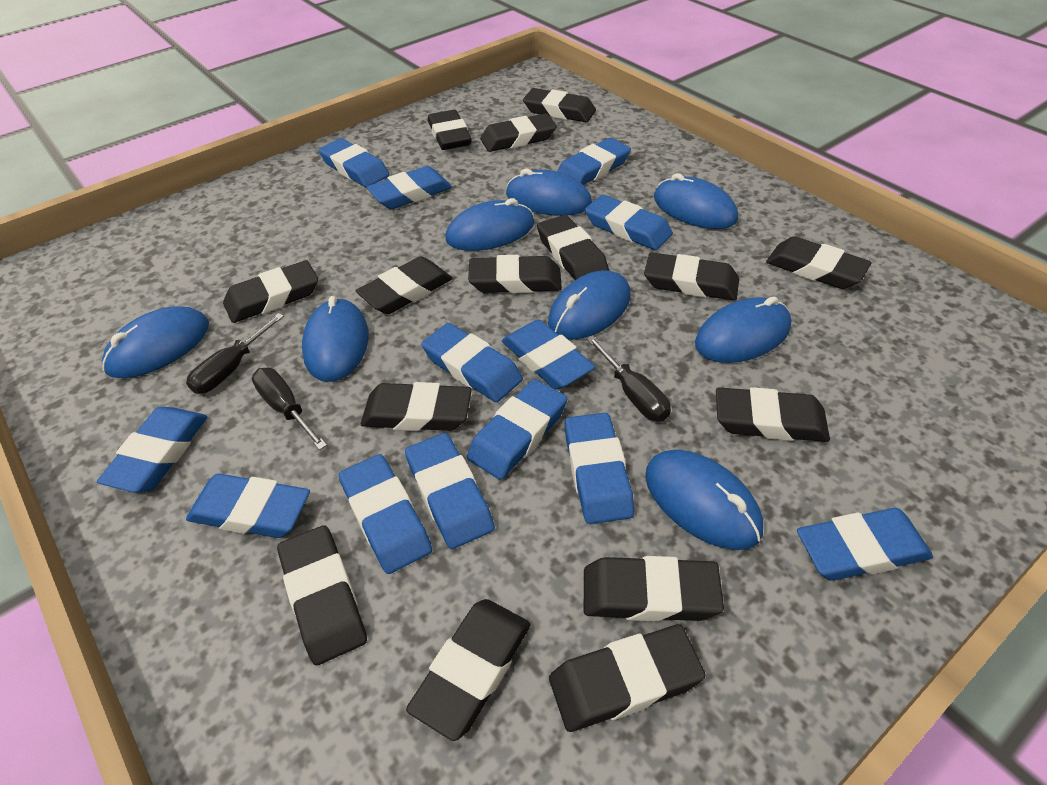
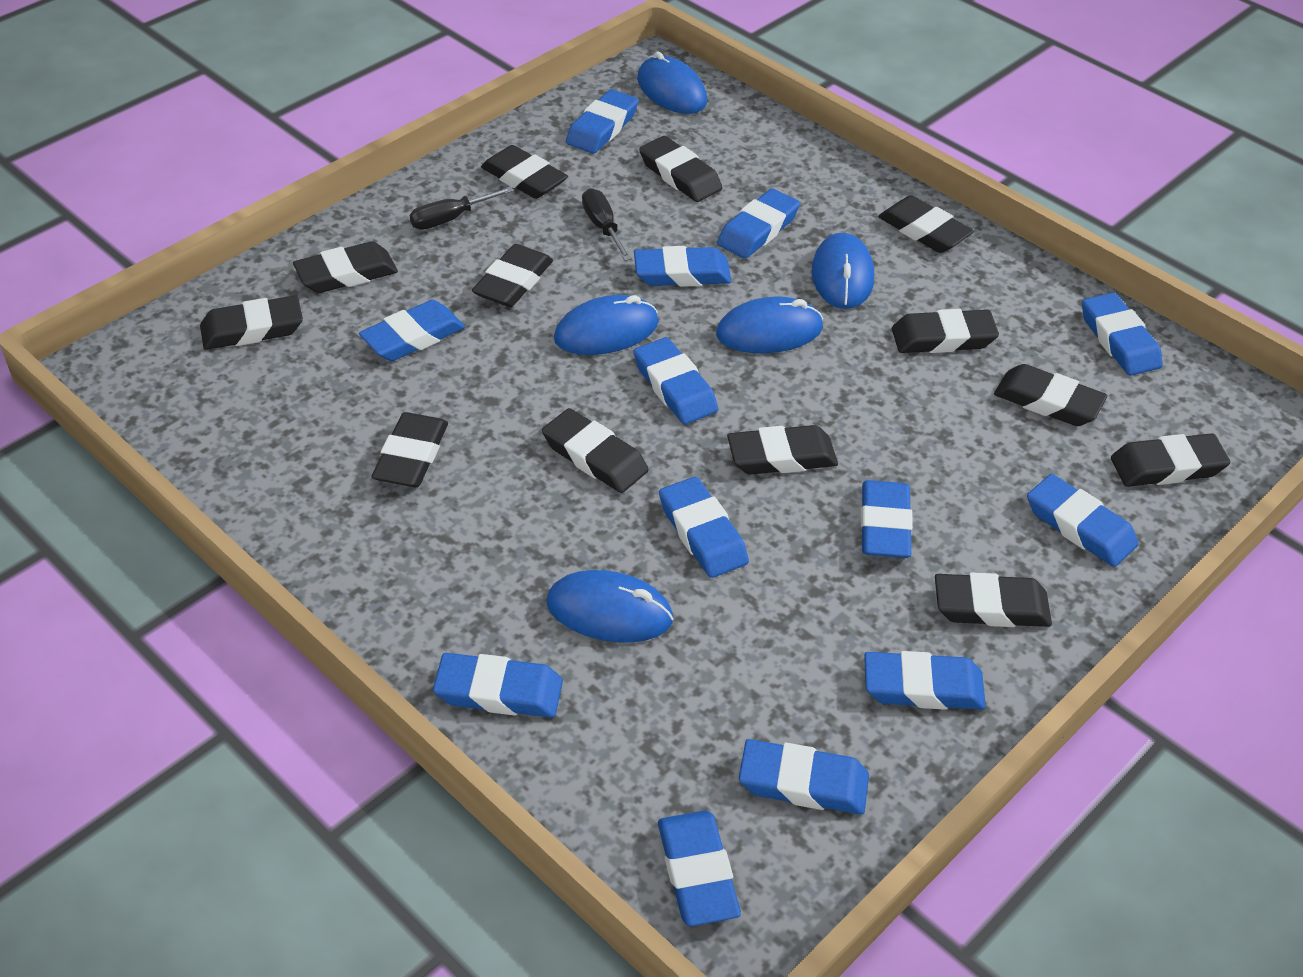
black eraser: [223,260,318,323] [277,526,367,665] [356,256,452,314] [361,382,472,431] [406,599,531,741] [428,110,472,150] [468,255,562,293] [480,113,557,152] [523,88,596,122] [537,215,609,280] [549,624,706,732] [584,556,724,622] [644,252,739,300] [716,387,830,442] [766,236,871,289] = 15 -> [200,295,303,350] [293,242,398,293] [371,412,448,487] [472,244,553,307] [481,145,568,199] [542,408,648,493] [639,136,722,202] [727,425,838,475] [878,195,974,253] [892,309,999,353] [935,572,1052,627] [994,364,1108,426] [1111,433,1230,487] = 13
black screwdriver: [186,313,284,394] [252,368,327,450] [586,336,671,421] = 3 -> [410,187,514,230] [582,188,632,261] = 2
blue mouse: [102,306,209,378] [302,296,369,382] [445,198,535,251] [506,169,592,216] [548,270,631,340] [645,449,763,550] [654,173,738,229] [695,297,791,363] = 8 -> [547,570,673,643] [554,295,659,355] [637,51,707,114] [716,297,823,354] [811,233,874,309] = 5

